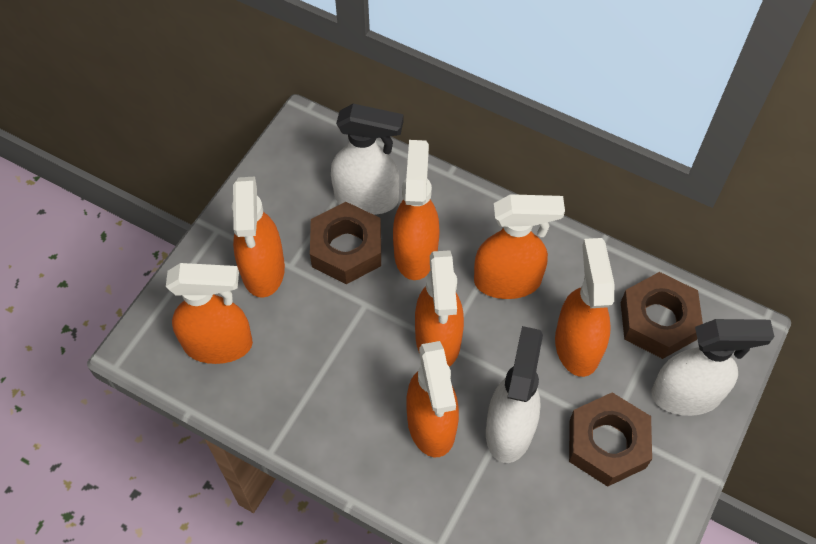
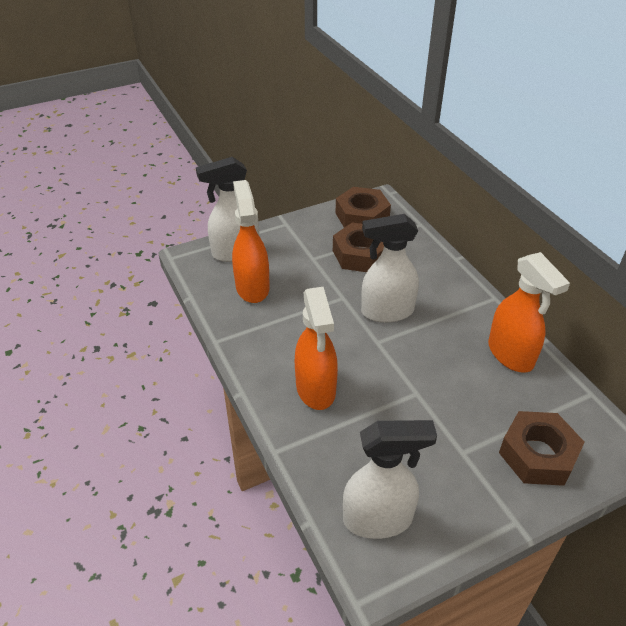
orange spray bottle: [166,263,253,364] [232,177,285,298] [393,140,440,280] [406,341,459,457] [415,250,464,367] [474,194,565,299] [555,238,614,377] = 7 -> [232,180,270,303] [295,287,338,410] [488,252,570,372] = 3

